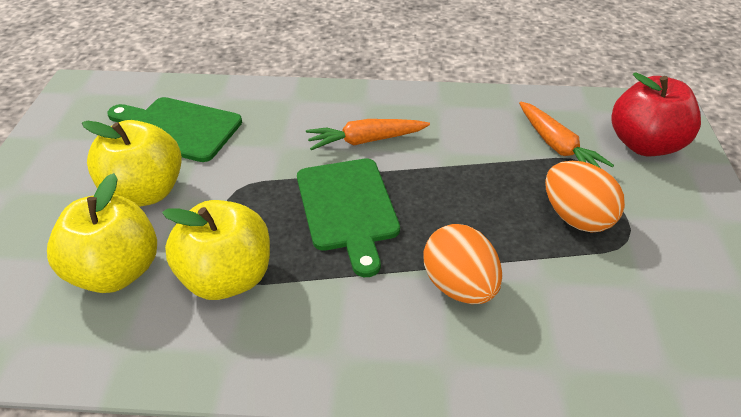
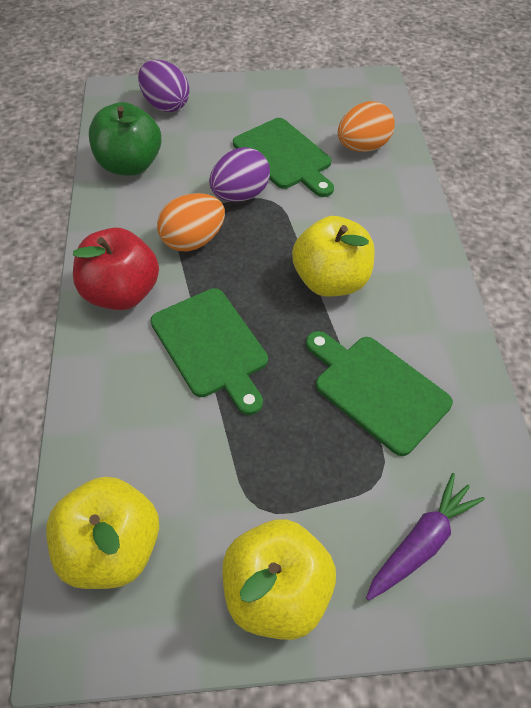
green apple: none = 0 -> [89,102,161,176] = 1
green cutting board: [107,97,242,162] [297,158,400,277] = 2 -> [151,288,268,415] [233,118,334,197] [306,331,453,456] = 3
orange carrot: [306,119,430,150] [519,101,614,168] = 2 -> none = 0
purple carrot: none = 0 -> [366,473,485,601] = 1
purple egg: none = 0 -> [138,60,189,112] [209,147,270,202] = 2

